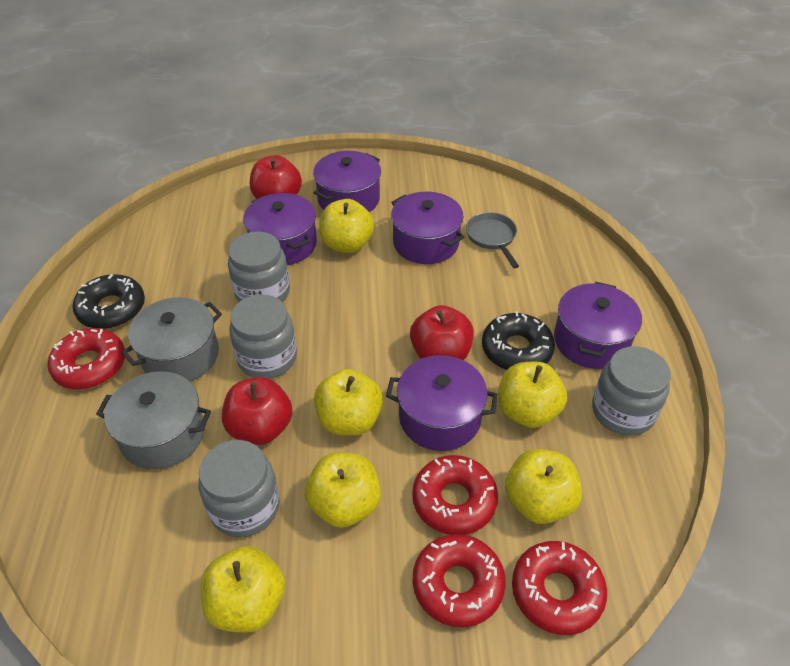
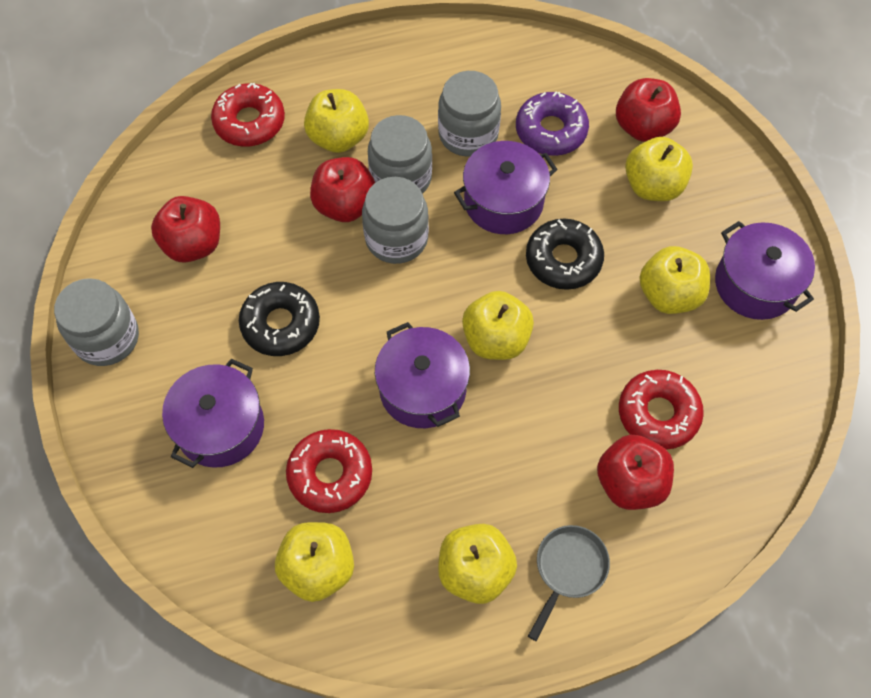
grey pot: [96,371,211,470] [121,297,222,382] = 2 -> none = 0
purple donut: none = 0 -> [516,92,589,156] = 1
purple pot: [243,193,317,265] [313,151,381,212] [386,355,498,451] [391,192,465,264] [554,282,642,369] = 5 -> [162,359,264,468] [375,322,470,428] [454,141,558,234] [715,221,815,320] = 4
red apple: [222,377,293,445] [250,155,302,199] [410,305,474,360] = 3 -> [151,196,220,263] [310,157,375,222] [597,435,674,510] [616,78,681,142] = 4
red donut: [48,328,125,389] [412,455,498,535] [413,534,506,627] [512,541,607,635] = 4 -> [211,83,285,147] [286,429,372,513] [619,370,704,450] = 3

